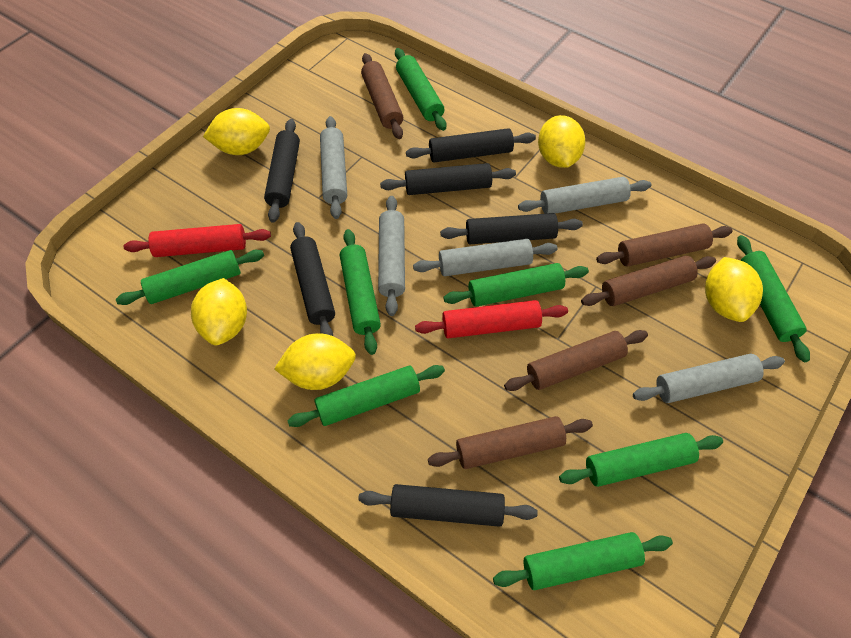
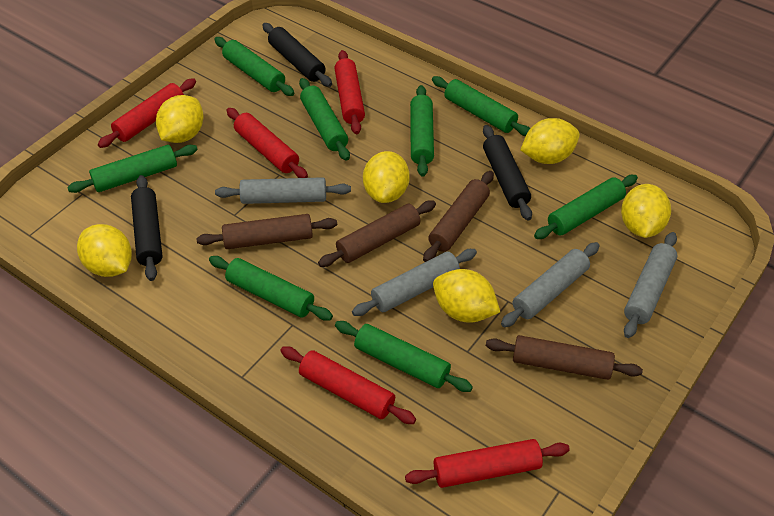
black rolling pin: [264,119,300,223] [290,222,335,336] [358,484,538,527] [380,163,516,195] [406,128,536,162] [440,213,583,244] = 6 -> [131,175,163,281] [262,23,332,87] [483,125,532,221] = 3
brown rolling pin: [361,53,403,139] [428,416,593,469] [504,330,648,391] [581,256,716,306] [596,223,733,267] = 5 -> [196,214,337,249] [318,201,436,267] [423,171,494,262] [486,335,643,380] = 4
grey rolling pin: [320,116,347,219] [378,196,405,316] [413,239,558,276] [518,177,651,214] [633,353,785,403] = 5 -> [215,177,351,204] [352,249,477,316] [501,242,600,327] [624,232,678,338] = 4
red rolling pin: [124,224,271,257] [415,300,568,338] = 2 -> [98,78,196,148] [226,108,308,178] [280,346,416,424] [334,50,365,134] [405,439,570,488] = 5
yellow lemon: [191,278,247,345] [203,108,270,155] [274,333,356,390] [538,115,585,168] [705,257,763,322] = 5 -> [77,224,132,277] [156,95,204,143] [363,151,410,203] [433,269,500,323] [520,118,580,164] [621,184,671,238] = 6

